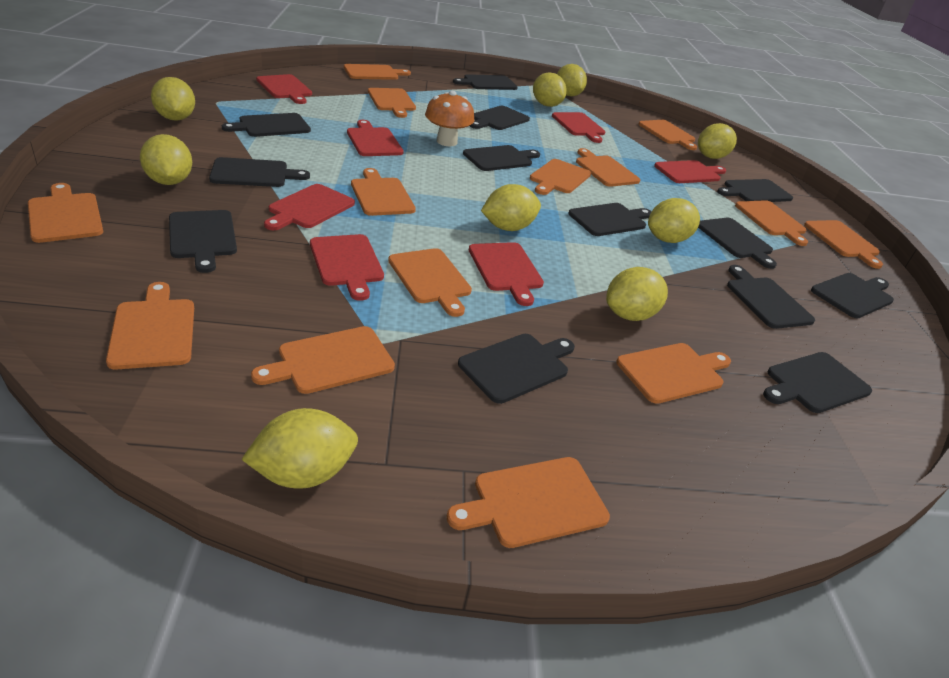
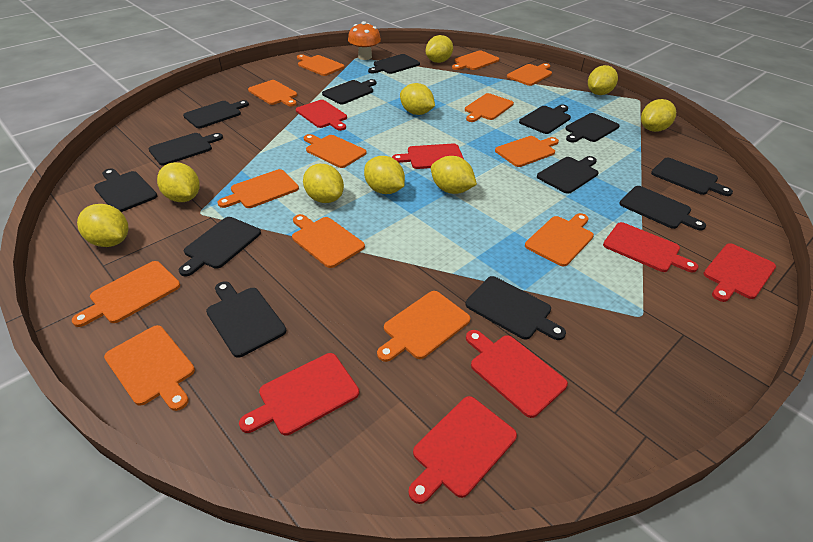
orange cutting board: [28,183,103,243] [106,282,194,370] [251,326,395,394] [344,64,411,80] [351,168,416,216] [368,88,416,118] [388,248,472,317] [447,457,610,548] [530,159,591,195] [576,148,640,187] [616,343,731,404] [639,120,697,150] [735,200,808,246] [804,220,883,269] = 14 -> [72,261,180,327] [104,325,195,411] [217,169,299,208] [248,80,297,106] [292,214,365,268] [297,54,344,76] [304,134,366,168] [377,291,470,362] [452,50,499,70] [465,93,514,122] [495,136,559,167] [507,63,552,86] [525,213,594,267] = 13

